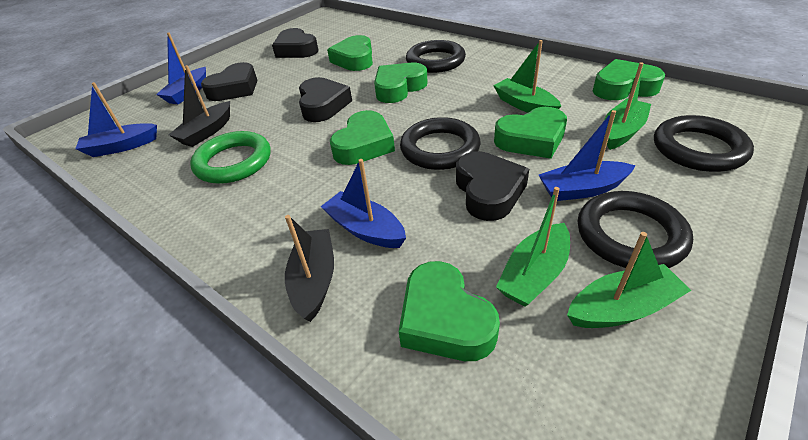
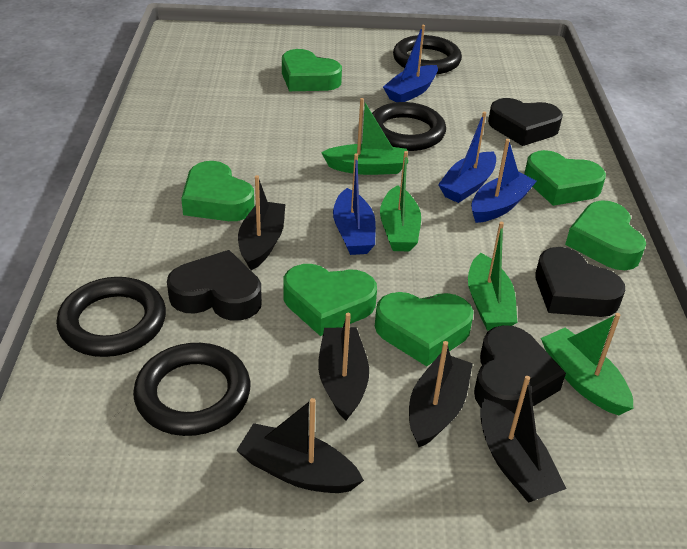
black boat: [168,65,230,147] [285,215,334,322] = 2 -> [236,398,364,493] [238,175,286,271] [318,313,369,421] [409,341,473,447] [480,376,566,503] = 5
green ring: [190,131,271,184] = 1 -> none = 0

